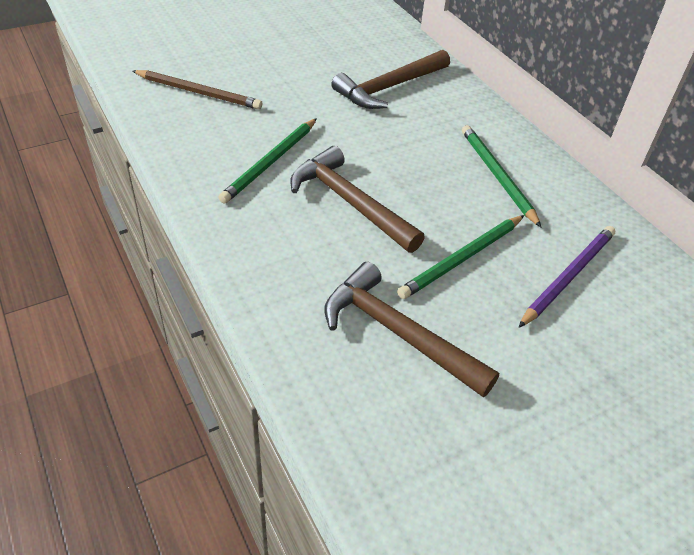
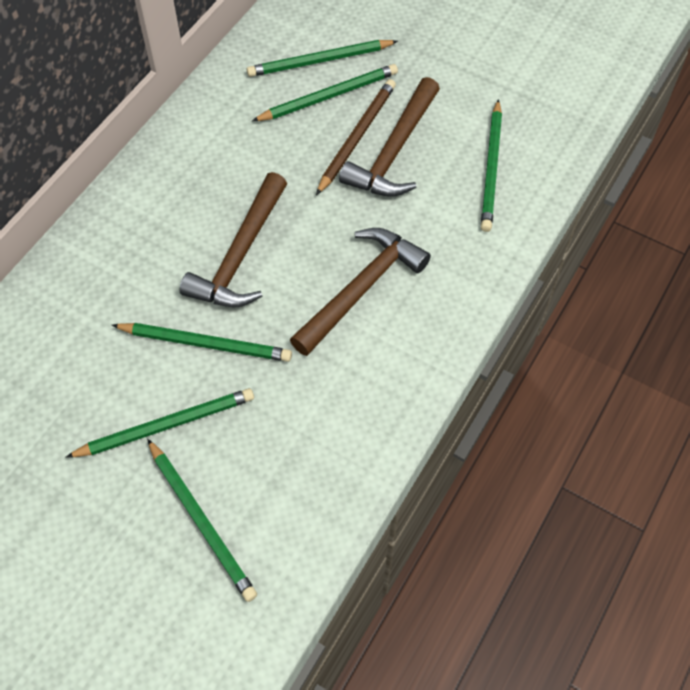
green pencil: [218,118,317,204] [397,215,524,299] [462,125,541,227] = 3 -> [66,388,254,458] [112,323,292,362] [147,439,257,602] [247,40,398,77] [252,64,398,121] [481,99,502,232] = 6
purple pencil: [519,226,616,327] = 1 -> none = 0

